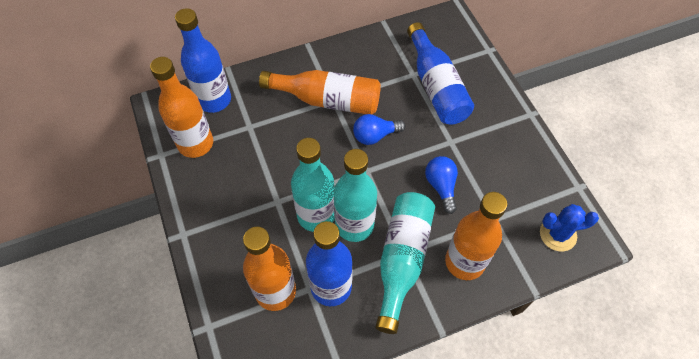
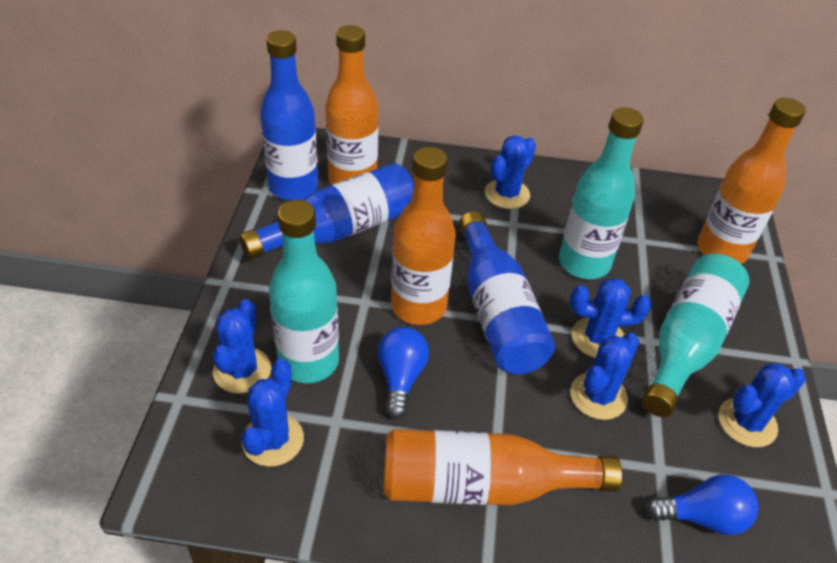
blue cactus: [540,204,599,251] = 1 -> [213,299,271,394] [242,359,304,467] [485,135,536,209] [570,278,652,358] [570,333,639,420] [719,364,806,447] = 6

